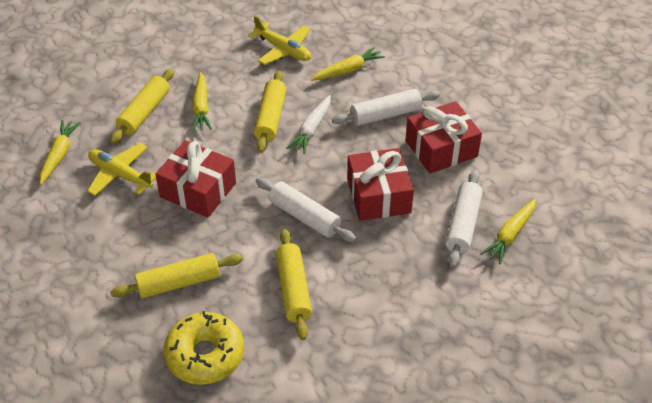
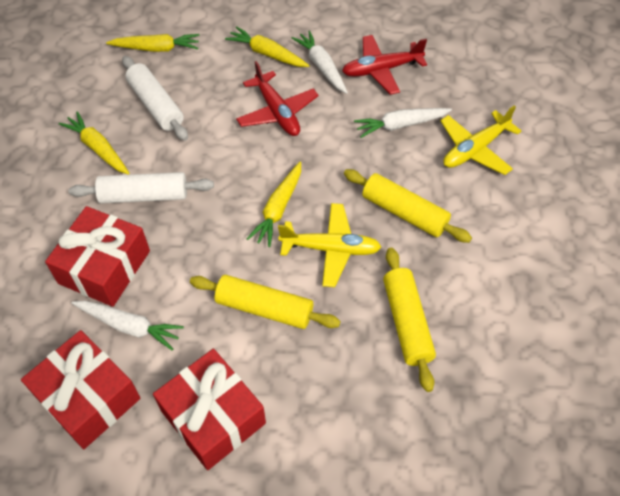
red plane: none = 0 -> [236,61,319,136] [342,35,427,95] = 2
white carrot: [286,95,331,154] = 1 -> [71,301,184,350] [292,30,348,94] [354,108,452,138] = 3
white rolling pin: [256,178,356,242] [332,89,440,126] [445,170,483,268] = 3 -> [69,172,214,203] [122,56,188,141] = 2
yellow donut: [164,311,244,385] = 1 -> none = 0
yellow rolling pin: [110,68,174,144] [110,253,243,298] [254,70,286,153] [276,229,312,340] = 4 -> [190,275,341,329] [344,169,472,243] [383,248,436,392] = 3

